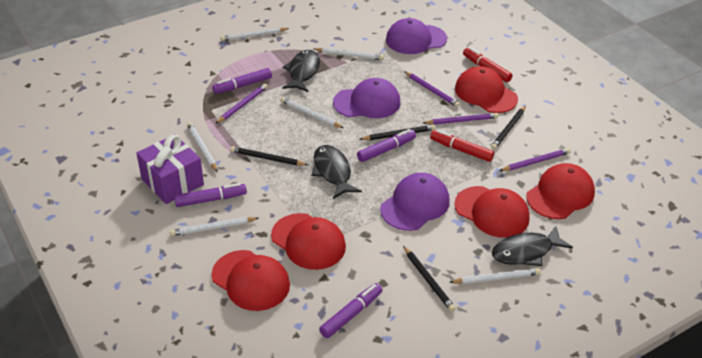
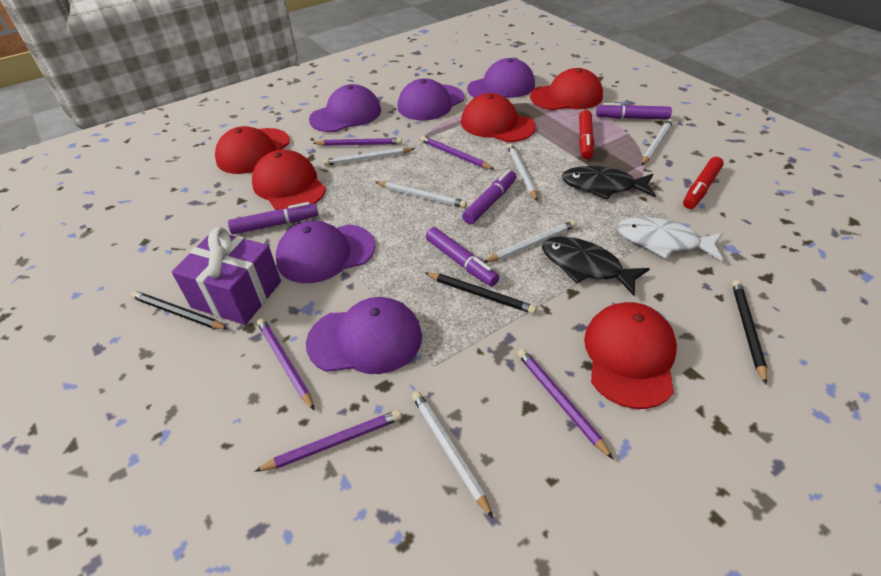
black fish: [282,50,320,92] [312,145,362,199] [492,226,573,266] = 3 -> [542,236,650,296] [562,166,656,199] = 2
black pencil: [230,146,308,166] [359,125,436,140] [403,246,456,312] [491,106,526,150] = 4 -> [131,291,228,330] [425,273,537,314] [732,280,767,384] = 3
purple cap: [333,78,401,118] [380,173,449,231] [386,18,447,54] = 3 -> [276,221,376,283] [306,297,422,374] [309,84,381,132] [397,78,464,120] [467,58,535,98] = 5
purple pencil: [216,84,268,124] [404,71,460,107] [423,113,498,125] [499,148,571,171] = 4 -> [254,410,402,472] [257,318,314,410] [314,138,402,146] [420,136,495,170] [517,349,613,459] = 5
white fish: none = 0 -> [617,217,723,261] = 1

